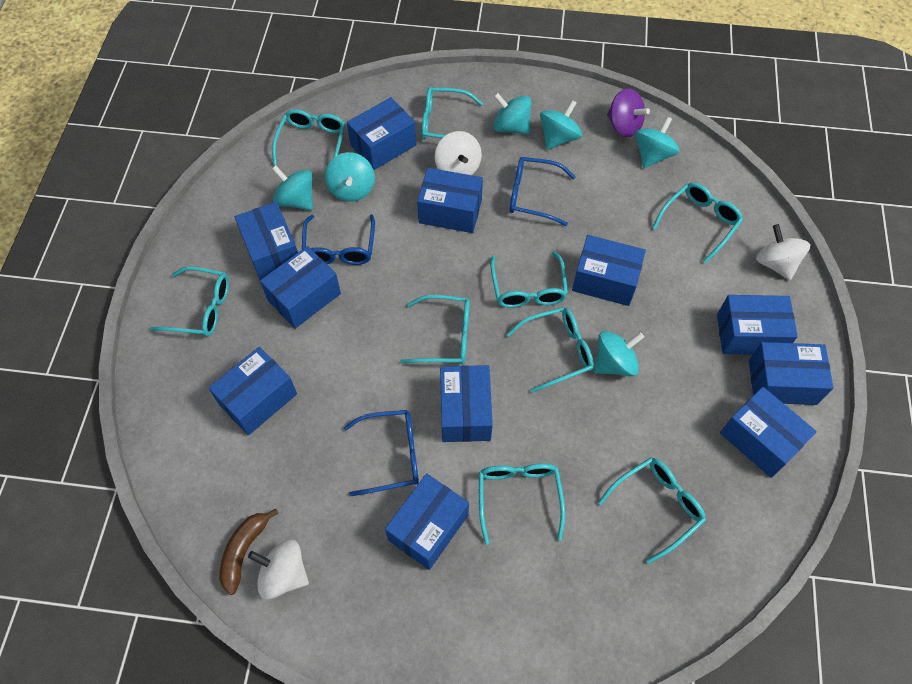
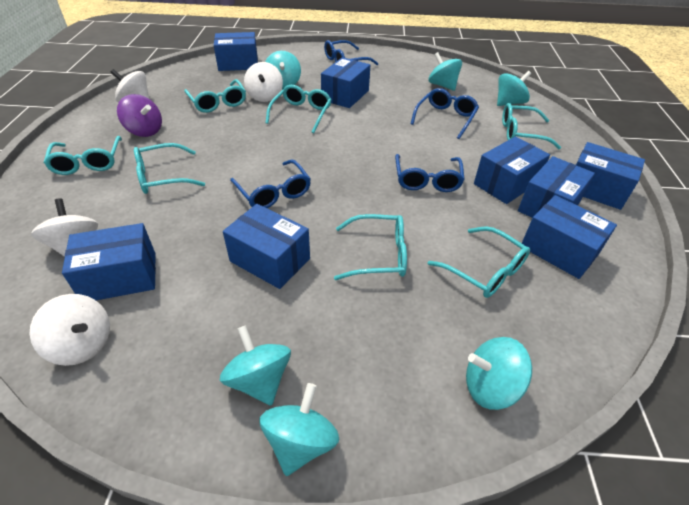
blue box: [209,347,297,435] [235,202,298,280] [260,246,341,329] [347,97,416,170] [385,473,469,570] [417,168,483,233] [440,365,493,442] [572,235,646,306] [717,295,798,355] [720,387,817,478] [749,342,833,405] = 11 -> [62,223,156,300] [214,32,258,71] [223,204,310,289] [321,57,370,108] [474,136,550,204] [518,156,595,218] [522,195,617,279] [576,142,645,210] = 8
blue glasses: [302,214,375,265] [343,410,419,496] [510,157,576,226] = 3 -> [230,160,311,208] [324,40,378,65] [395,154,465,192] [411,88,479,139] = 4
brown banana: [219,508,279,595] = 1 -> none = 0
turquoise glasses: [150,266,229,337] [272,109,345,166] [400,295,470,365] [421,87,483,140] [479,464,565,545] [490,251,568,308] [506,307,594,393] [598,457,706,564] [652,182,743,264] = 9 -> [44,136,122,175] [134,143,205,194] [184,79,246,113] [265,85,332,133] [334,214,407,280] [428,226,530,298] [502,103,561,149] = 7
white spinning top: [248,539,309,599] [435,131,482,175] [756,224,810,280] = 3 -> [30,294,110,366] [31,198,98,257] [110,69,149,102] [244,62,283,102] = 4

